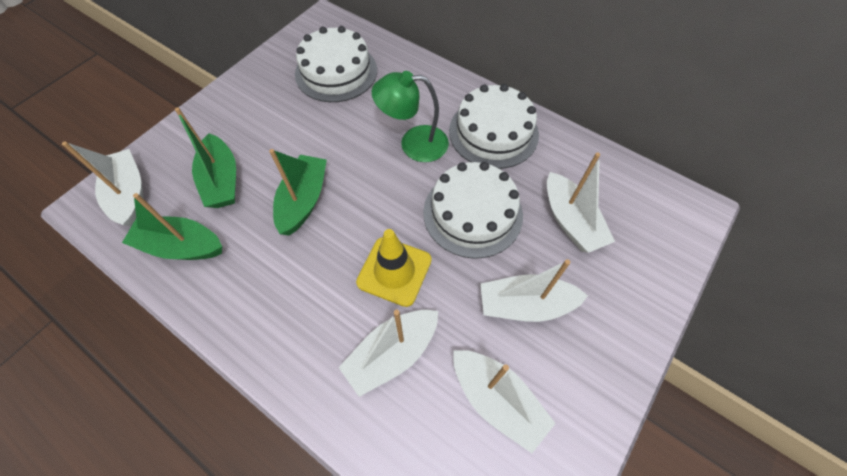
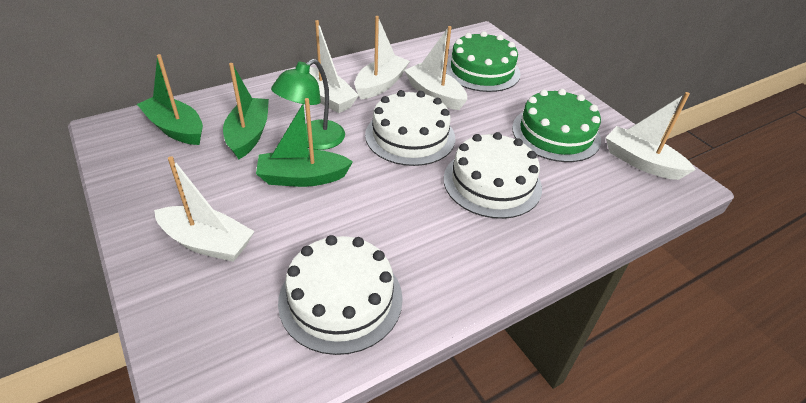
green cake: none = 0 -> [446,31,520,92] [512,89,601,162] = 2
yellow traffic cone: [356,229,432,307] = 1 -> none = 0

